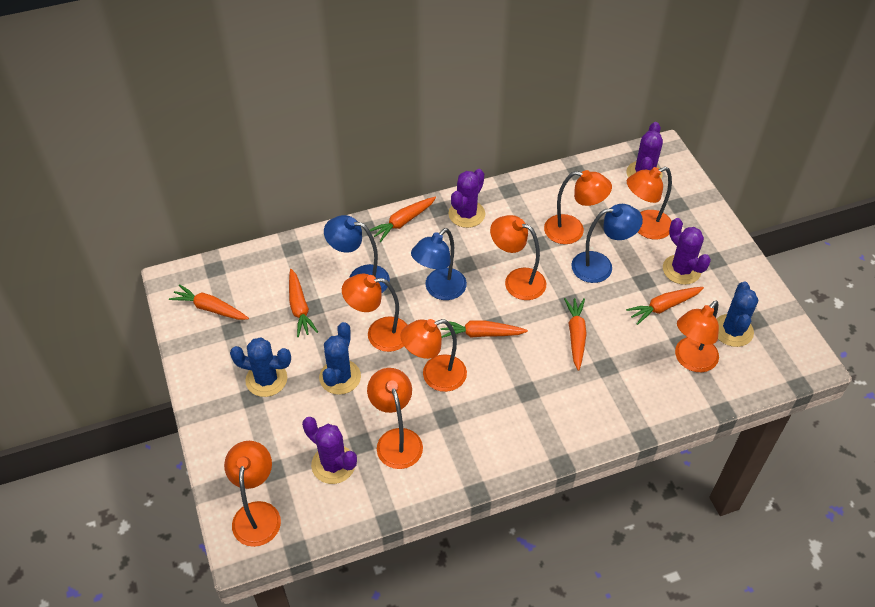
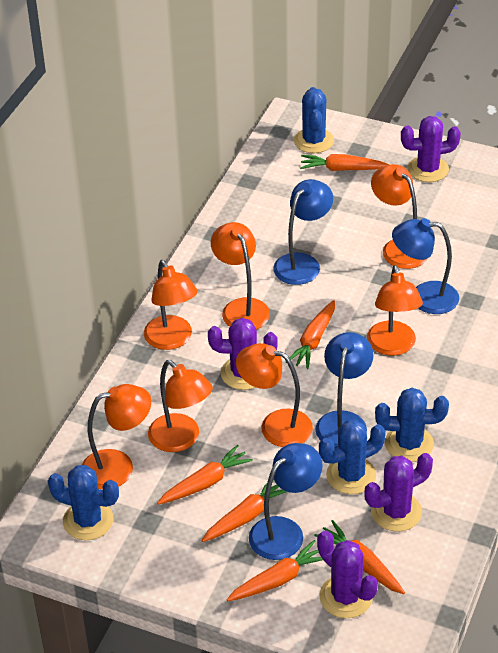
blue cactus: [230,338,291,397] [319,322,361,395] [717,281,758,347] = 3 -> [48,465,119,540] [294,87,334,153] [319,420,386,494] [375,388,449,462] = 4
blue lamp: [324,215,390,293] [411,228,467,300] [571,204,643,283] = 3 -> [249,443,323,560] [273,179,333,285] [315,332,374,447] [392,218,459,314] = 4
orange lamp: [224,441,281,547] [342,274,407,352] [367,368,423,469] [401,319,467,392] [490,215,546,300] [544,170,612,244] [627,167,672,239] [675,301,719,372] = 8 -> [82,384,151,489] [144,260,198,350] [148,360,213,452] [211,222,270,330] [236,343,313,447] [367,265,423,356] [371,164,427,269] = 7

